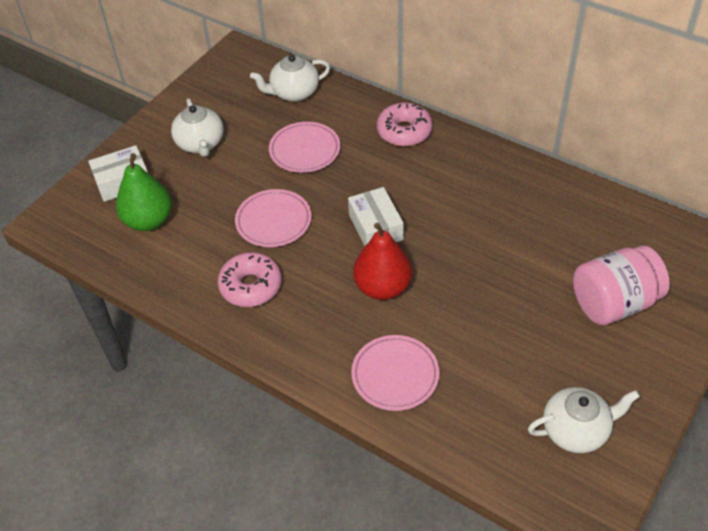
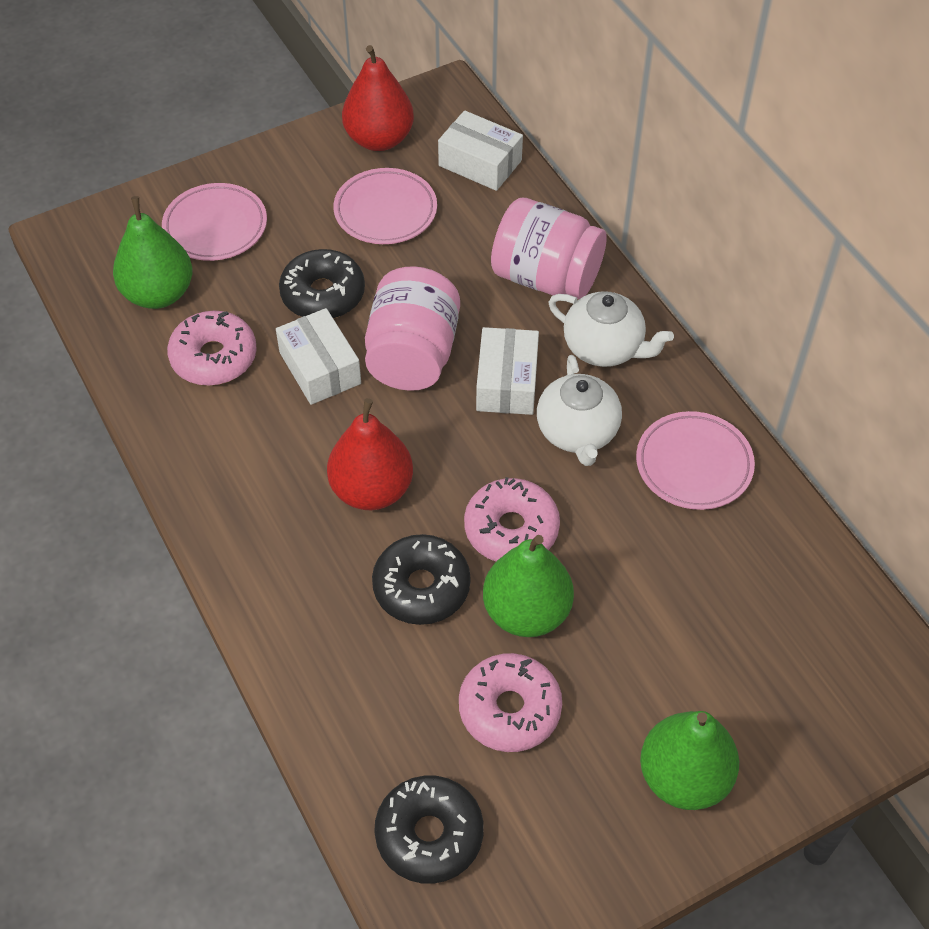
black donut: none = 0 -> [279,249,365,319] [372,534,471,625] [374,775,484,884] = 3
green pear: [116,153,172,231] = 1 -> [113,196,193,309] [483,535,574,637] [640,711,739,810] = 3
pink donut: [218,252,282,307] [377,103,433,146] = 2 -> [167,311,257,386] [459,653,562,752] [464,477,560,561] = 3
pink jar: [573,245,670,325] = 1 -> [365,266,460,391] [491,198,607,299] = 2
red pear: [353,223,412,300] = 1 -> [327,398,413,510] [342,45,414,151] = 2
white box: [88,145,148,202] [348,187,404,246] = 2 -> [276,308,361,405] [438,110,523,191] [476,327,539,415] = 3
white teapot: [171,98,224,157] [250,55,330,102] [528,387,640,453] = 3 -> [537,355,622,466] [548,291,674,367] = 2

